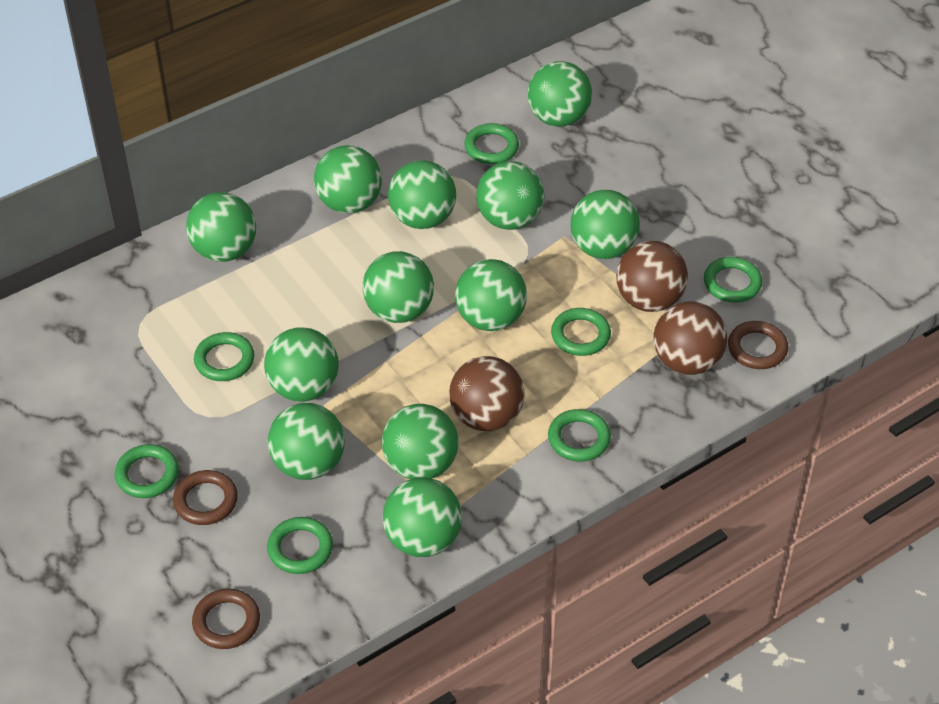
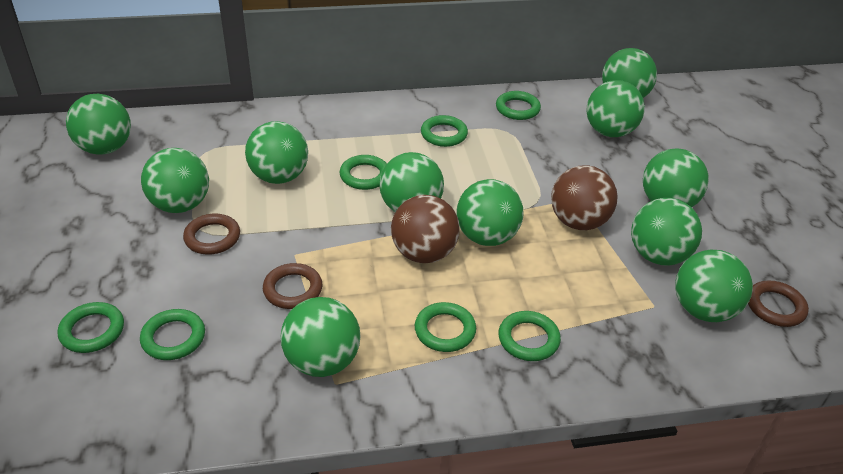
brown ball: [449,356,524,431] [616,241,688,312] [654,302,727,375] = 3 -> [391,195,460,263] [551,165,618,230] = 2
green ball: [186,192,256,262] [264,327,339,402] [268,403,345,480] [314,145,382,213] [363,251,434,323] [382,404,459,479] [383,477,462,557] [388,160,456,229] [455,259,527,331] [476,161,545,230] [527,61,592,127] [570,190,640,259] = 12 -> [66,94,131,155] [141,148,209,213] [245,121,308,184] [280,297,361,377] [379,152,444,212] [456,179,524,246] [586,80,645,137] [602,48,657,98] [631,198,702,266] [643,148,709,207] [675,250,753,322] = 11

